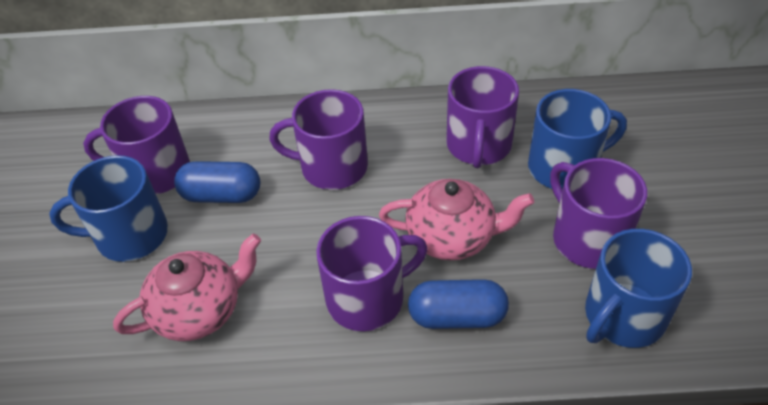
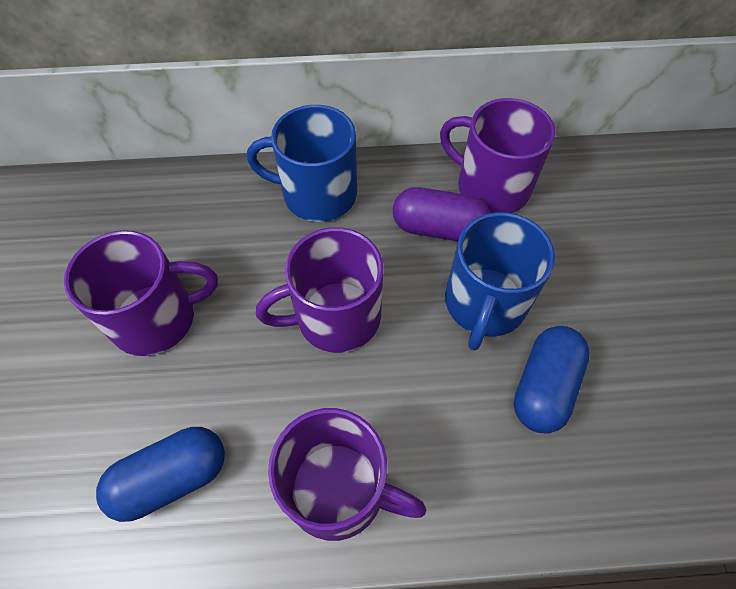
blue mug: [49,155,168,262] [528,89,627,190] [585,229,692,348] = 3 -> [247,105,357,222] [445,212,555,350] = 2
pink teapot: [113,234,261,341] [379,179,534,261] = 2 -> none = 0
purple capsule: none = 0 -> [393,187,490,241] = 1
purple mug: [83,96,190,194] [269,89,368,190] [316,216,427,331] [446,66,519,168] [550,158,647,269] = 5 -> [64,230,218,356] [256,227,383,353] [268,408,426,541] [440,98,556,213] = 4

